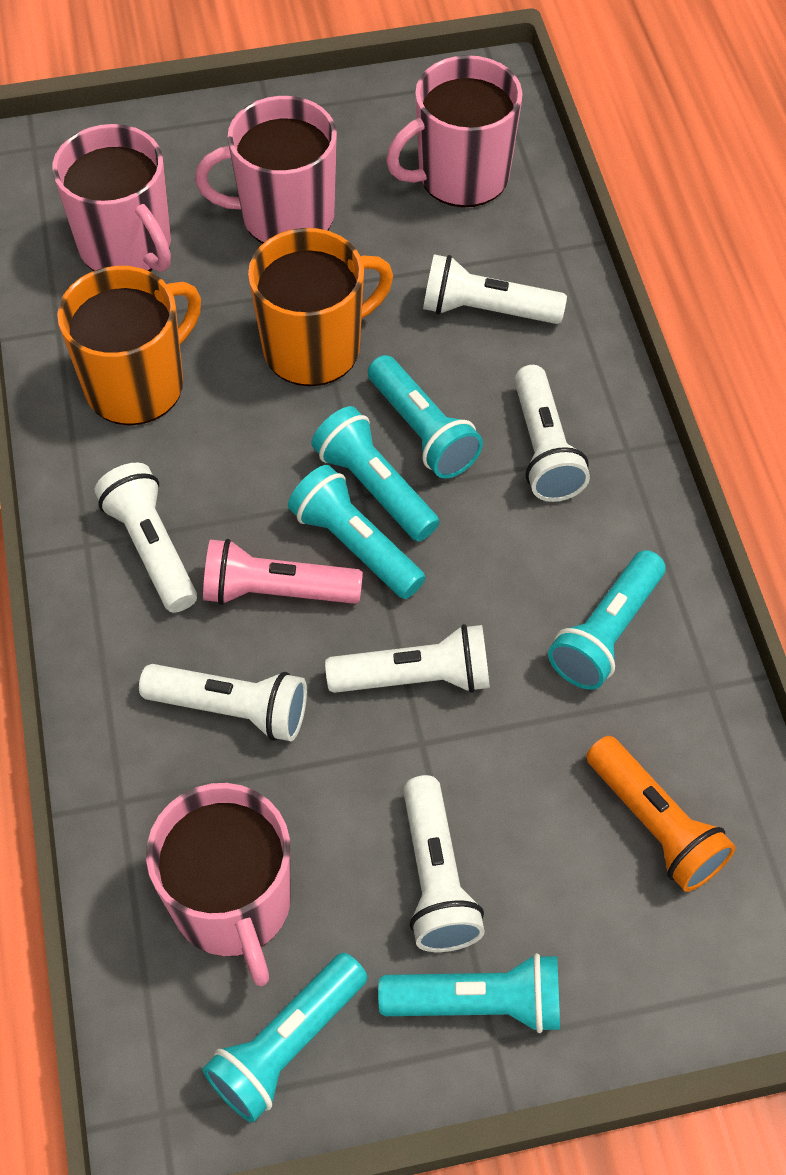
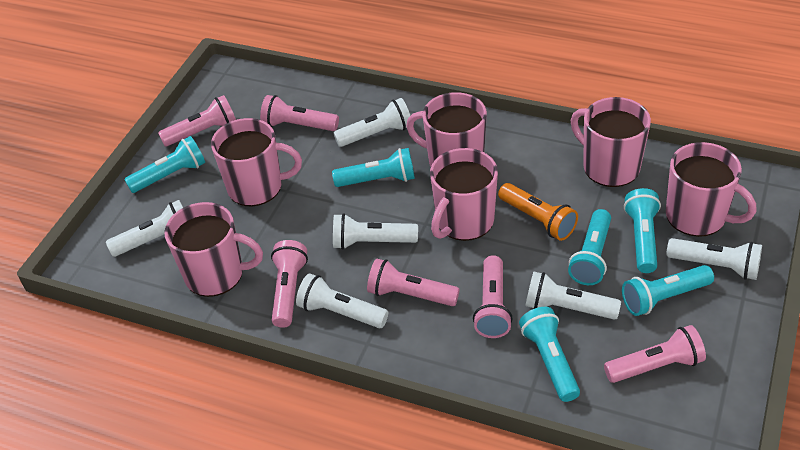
orange mug: [57,266,201,425] [248,228,393,386] = 2 -> none = 0
pink flashlight: [203,539,363,605] = 1 -> [158,95,236,146] [260,95,339,131] [271,240,308,328] [367,259,460,306] [473,255,513,338] [604,325,706,383] = 6
pink mug: [52,124,171,272] [146,783,291,986] [195,96,337,243] [386,55,523,207] = 4 -> [164,202,263,297] [211,118,302,206] [406,92,487,167] [430,148,498,241] [571,97,651,187] [666,142,756,237] = 6

